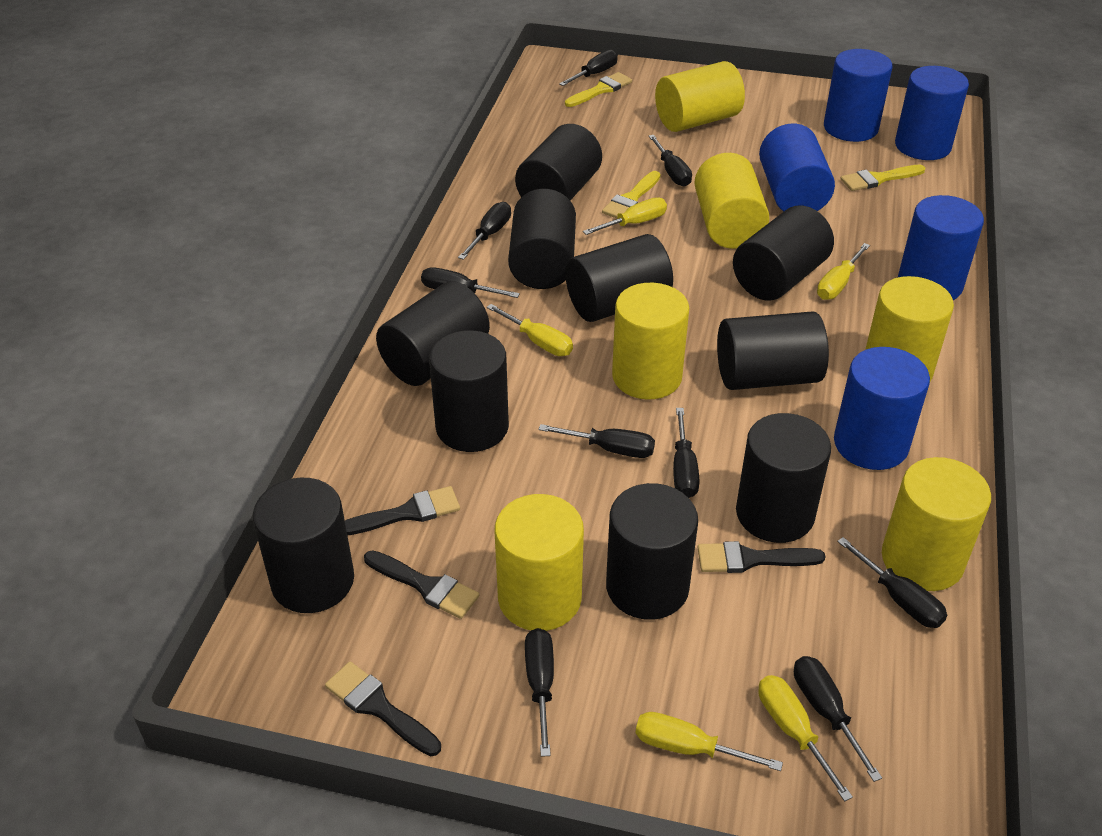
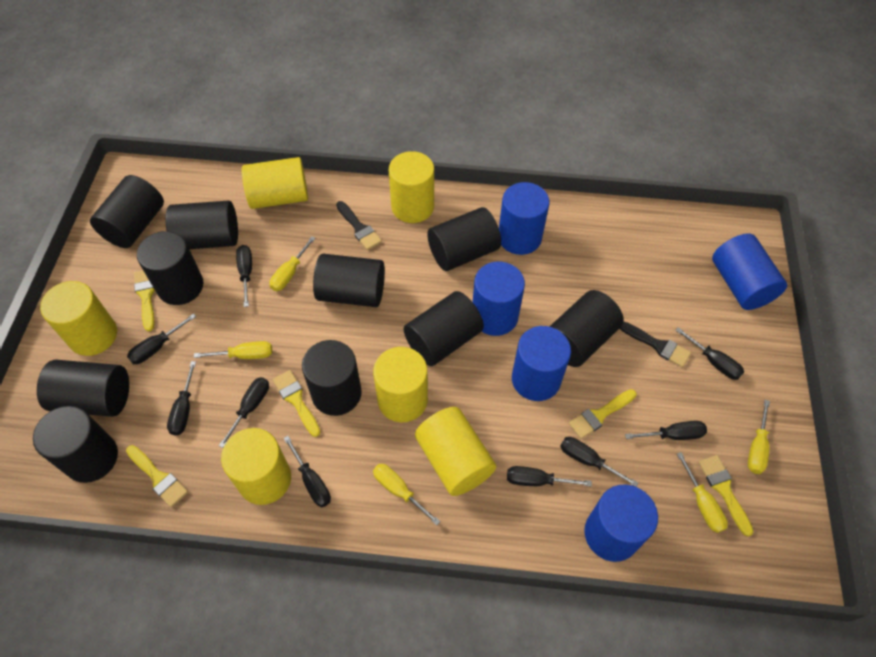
black brush: [325,661,441,756] [345,486,460,535] [364,550,479,619] [697,541,825,573] = 4 -> [336,201,382,250] [619,322,691,367] = 2
yellow brush: [565,72,632,107] [602,171,661,218] [840,165,925,191] = 3 -> [126,445,188,507] [134,271,155,331] [273,370,321,437] [569,389,637,439] [699,455,754,536] = 5

